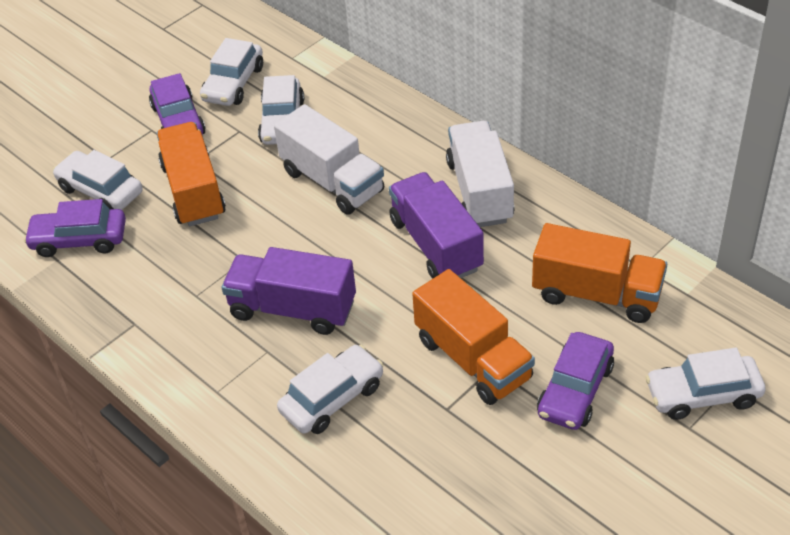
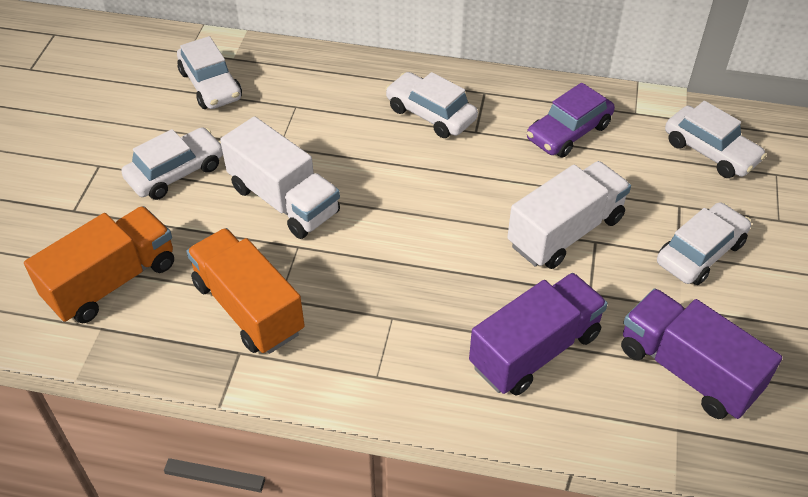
orange truck: [156,122,226,226] [412,269,535,405] [532,223,667,323] = 3 -> [24,206,174,323] [186,228,305,354] = 2
purple car: [24,199,126,257] [149,73,206,135] [537,332,614,430] = 3 -> [527,83,615,157] = 1

